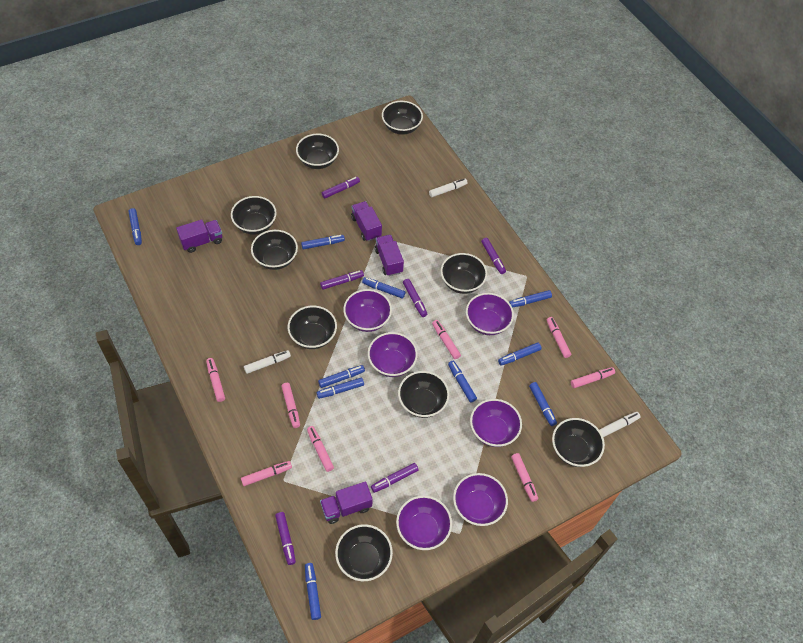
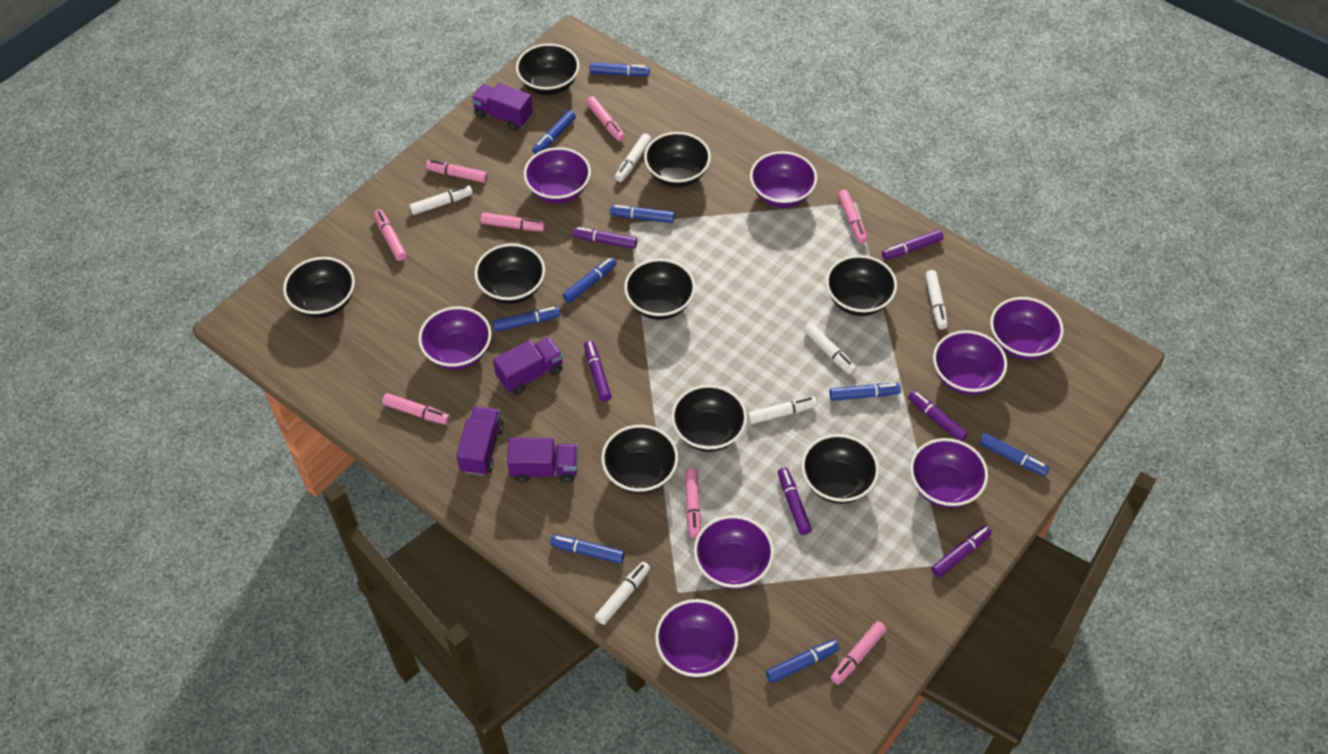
blue marker: [128,208,142,245] [301,235,345,250] [305,563,321,620] [317,378,364,399] [318,365,365,388] [362,277,405,299] [448,361,477,403] [498,343,541,366] [509,290,552,308] [529,382,557,426] = 10 -> [493,307,561,332] [532,110,576,154] [550,535,625,564] [563,257,617,303] [589,62,650,76] [610,205,675,223] [766,639,839,683] [830,383,901,401] [979,433,1049,476] = 9
purple bowl: [343,289,392,332] [368,332,418,377] [396,496,452,550] [453,473,508,526] [466,293,514,335] [470,399,522,447] = 6 -> [418,307,491,370] [524,147,591,204] [655,599,738,677] [694,515,774,589] [750,151,817,208] [910,438,988,508] [933,330,1007,395] [990,297,1064,360] = 8
white marker: [244,350,291,374] [429,179,468,197] [599,412,641,437] = 3 -> [409,186,473,215] [595,562,650,625] [615,133,652,182] [747,396,817,424] [804,323,856,375] [925,270,948,329] = 6

